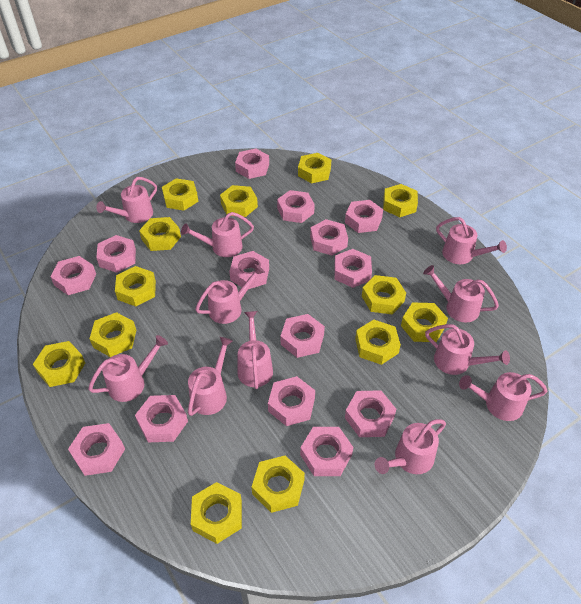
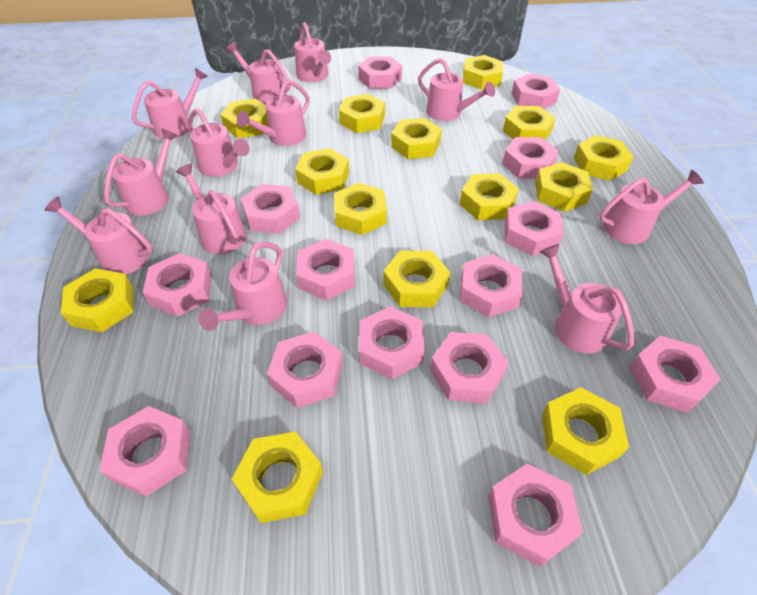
pink watering can: [88,335,168,402] [96,177,157,223] [181,212,254,257] [188,337,233,416] [195,264,265,324] [238,311,273,389] [375,419,446,474] [423,265,499,322] [425,324,510,375] [436,217,507,264] [459,372,547,421] = 11 -> [45,196,152,274] [104,128,178,216] [132,68,208,139] [176,164,247,254] [188,108,250,177] [199,242,287,331] [226,42,291,105] [237,80,310,146] [295,22,331,82] [418,58,495,121] [539,244,634,353] [599,170,704,244] = 12
yellow nut: [33,341,85,387] [89,312,136,357] [115,266,156,306] [139,217,181,251] [162,178,198,210] [191,482,242,544] [220,185,258,217] [252,456,305,513] [298,153,331,183] [355,320,401,365] [362,275,406,315] [383,184,418,217] [401,303,448,342] = 13 -> [61,268,134,332] [220,99,268,138] [232,431,323,523] [295,148,349,195] [334,183,387,235] [339,94,385,133] [383,250,450,307] [391,118,442,159] [460,173,519,220] [463,55,503,90] [503,106,556,140] [535,162,593,212] [542,387,629,475] [574,135,633,181] = 14

